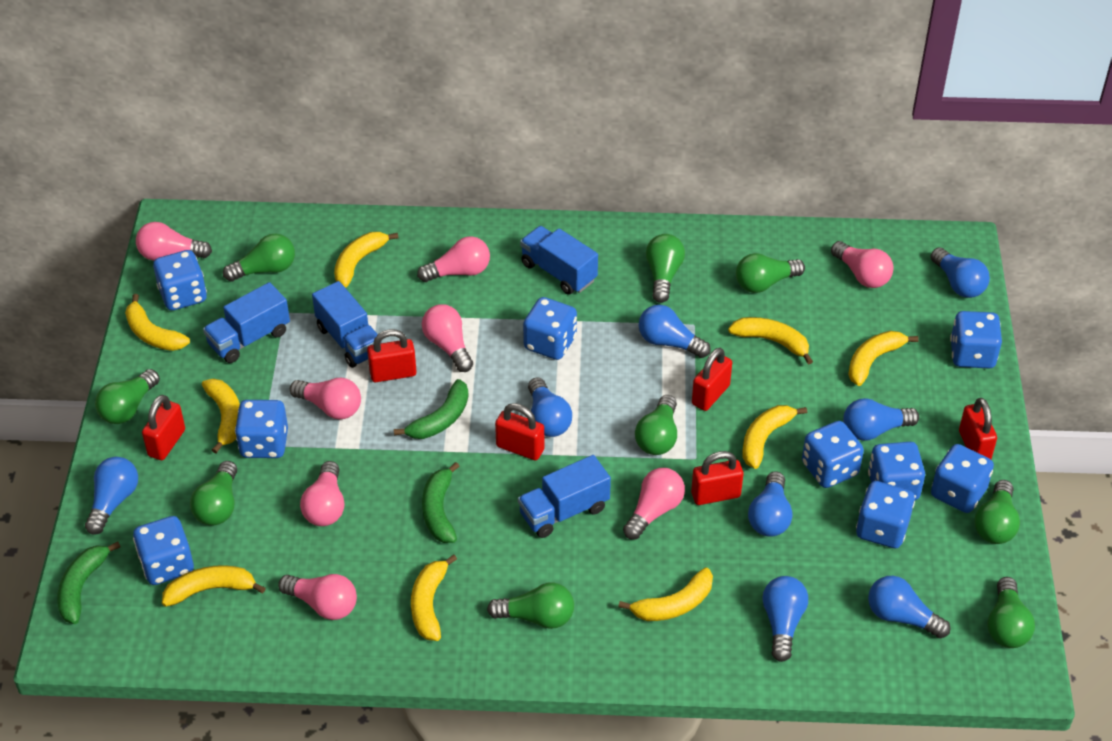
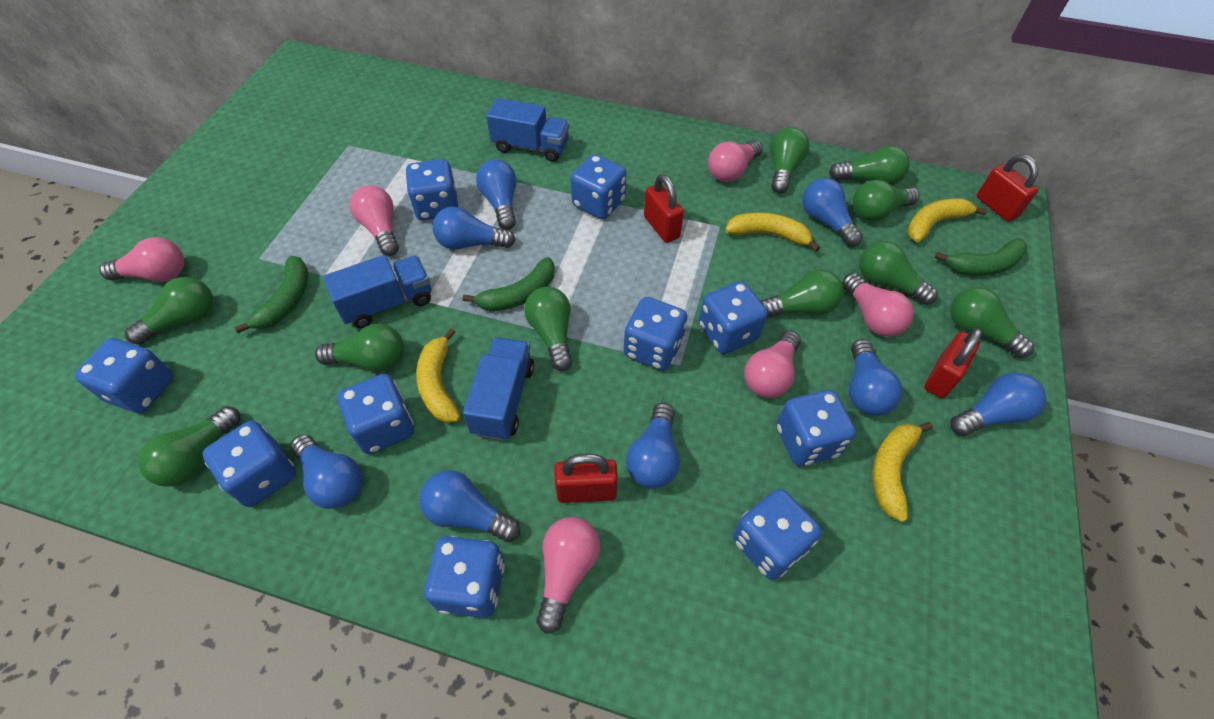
blue dice: [133,516,194,585] [153,250,207,311] [235,400,288,458] [523,297,577,360] [802,421,864,488] [856,481,915,548] [868,442,925,500] [931,444,994,513] [950,311,1002,368] = 9 -> [75,338,174,413] [202,421,296,507] [338,374,414,454] [405,159,458,220] [424,536,505,618] [571,154,626,219] [624,297,687,371] [699,281,768,354] [733,489,822,580] [776,390,856,466] = 10
blue truck: [203,282,290,363] [312,281,382,368] [518,455,611,538] [520,226,598,295] = 4 -> [324,255,431,328] [463,337,534,440] [486,98,569,162] = 3
green light bulb: [95,369,160,424] [190,461,237,526] [223,233,295,282] [487,583,574,629] [635,395,677,455] [646,234,685,303] [736,253,805,293] [974,480,1020,544] [987,577,1035,648] = 9 -> [125,277,214,345] [138,406,240,487] [315,324,404,372] [524,287,572,371] [761,269,843,318] [770,127,810,193] [829,145,910,185] [853,180,920,222] [859,241,938,305] [950,287,1034,358] = 10
pink light bulb: [136,222,212,261] [278,574,357,620] [290,378,361,419] [300,461,344,526] [417,236,490,282] [422,304,473,372] [623,468,685,540] [831,241,893,288] = 8 -> [99,237,184,282] [350,185,399,256] [536,517,600,634] [708,140,763,182] [744,330,801,398] [842,273,914,337] = 6
red padlock: [142,395,185,460] [367,329,417,382] [495,403,544,460] [691,451,743,505] [692,348,732,411] [959,398,997,459] = 6 -> [555,454,618,503] [644,174,684,243] [924,328,982,398] [977,154,1039,222] = 4
yellow banana: [125,294,190,351] [162,565,266,607] [202,379,240,453] [334,232,399,288] [411,554,457,641] [618,568,713,621] [728,317,813,365] [743,405,807,469] [848,331,919,386] = 9 -> [416,328,461,423] [725,212,820,252] [873,422,933,522] [907,198,987,242] = 4

